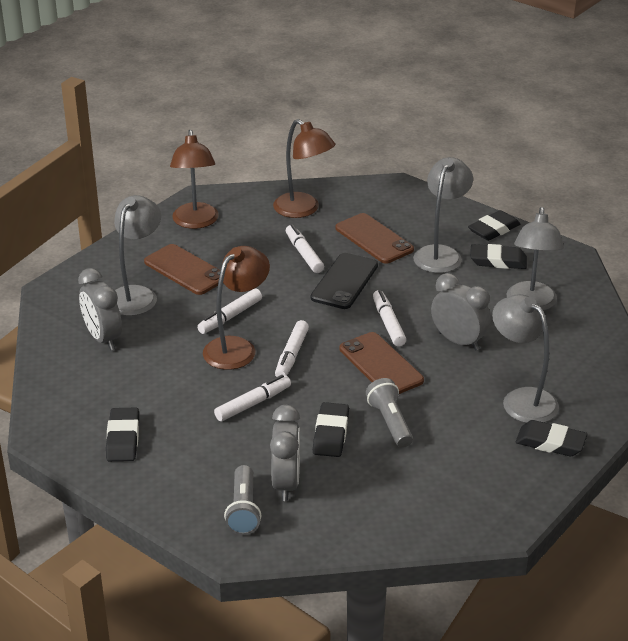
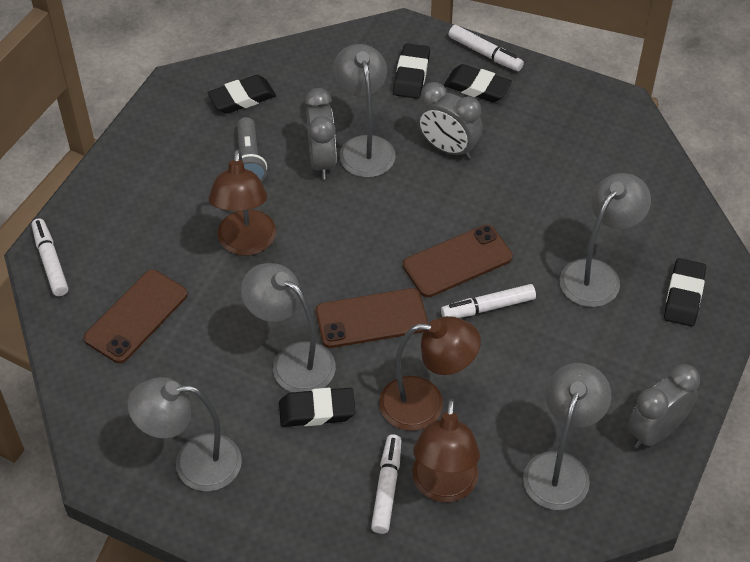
black phone: [311,253,378,309] = 1 -> none = 0
grey flashlight: [224,465,261,535] [366,378,413,448] = 2 -> [237,117,267,182] = 1
grey lamp: [114,195,161,316] [413,157,473,273] [492,294,559,423] [506,207,564,311] = 4 -> [127,377,242,491] [241,263,336,392] [333,44,396,178] [523,363,611,510] [560,173,651,307] = 5
white marker: [197,289,262,334] [214,375,291,421] [275,320,309,377] [286,224,324,273] [373,290,406,346] = 5 -> [32,218,68,296] [371,434,401,534] [441,284,536,318] [449,25,524,71] = 4

